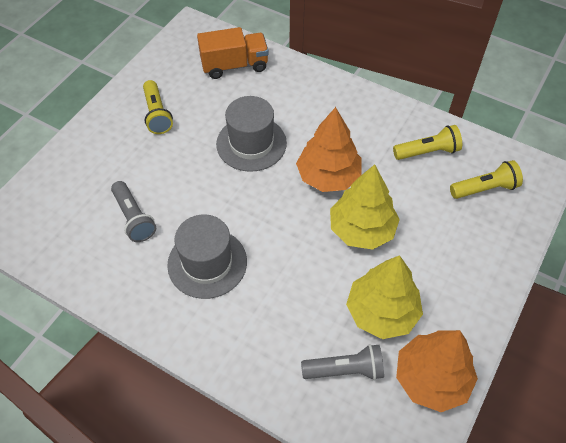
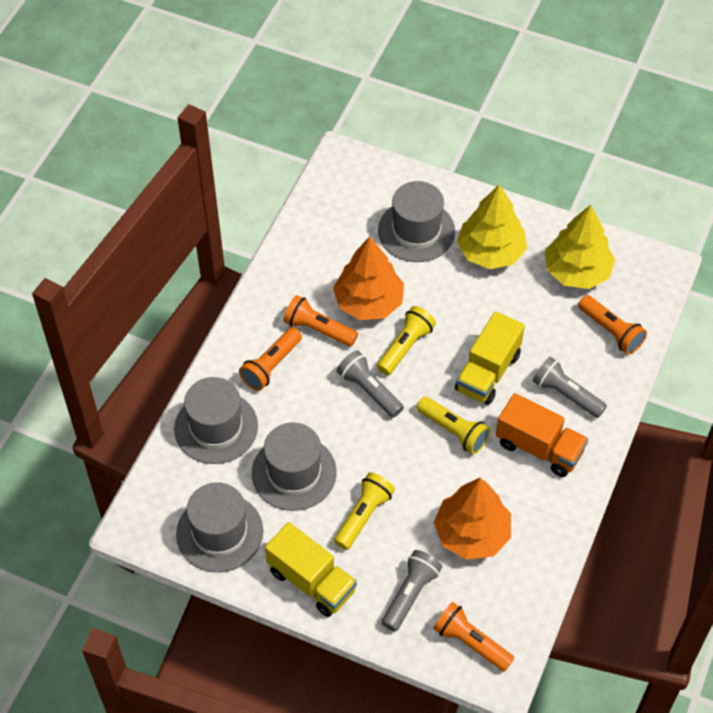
grey flashlight: [111,181,156,242] [301,344,384,380] = 2 -> [337,350,404,418] [382,550,442,631] [533,357,607,418] = 3
grey hat: [167,214,247,299] [216,96,287,172] = 2 -> [174,377,258,464] [176,482,263,572] [252,423,337,511] [378,181,455,262] = 4
orange flashlight: none = 0 -> [239,327,302,391] [284,295,358,346] [433,602,514,672] [578,295,647,354] = 4
yellow truck: none = 0 -> [265,522,357,617] [455,311,525,405] = 2

